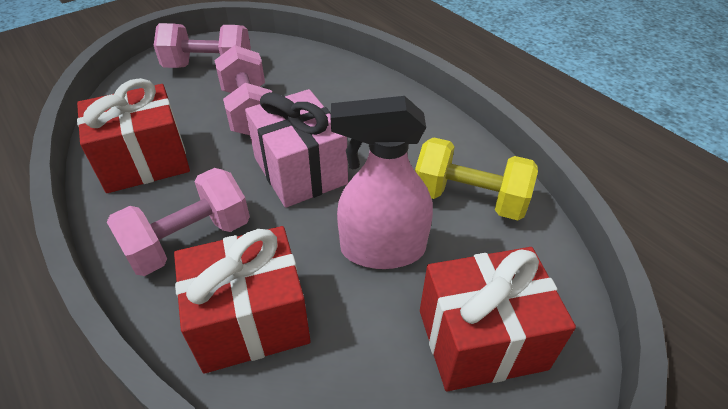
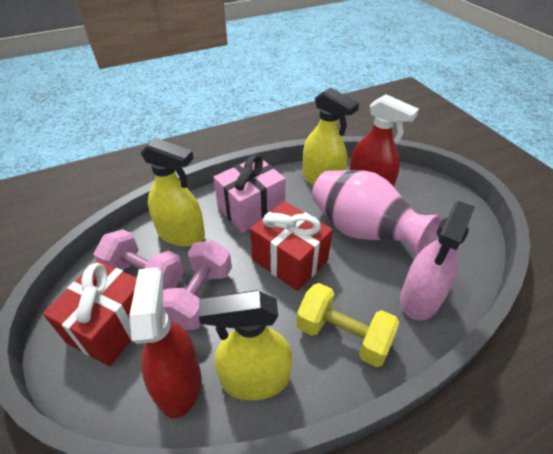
pink dumbbell: [107,168,250,276] [154,23,251,68] [214,45,272,135] = 3 -> [94,229,184,290] [163,240,232,330] = 2
pink vase: none = 0 -> [312,170,442,256] = 1
red gift: [77,78,190,193] [174,226,311,374] [420,247,576,391] = 3 -> [43,260,137,366] [250,201,333,291] = 2
red spray bottle: none = 0 -> [129,268,201,418] [350,94,419,187] = 2
yellow spray bottle: none = 0 -> [141,138,205,246] [198,290,292,400] [303,87,359,186] = 3

